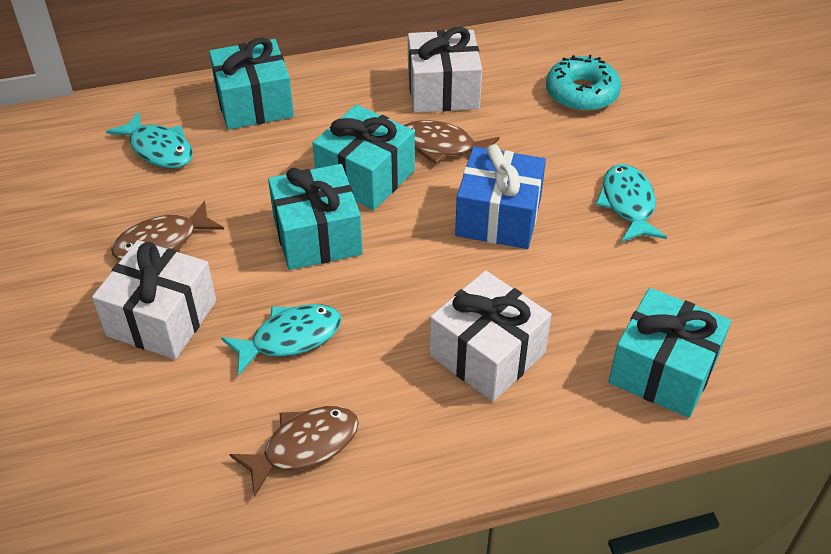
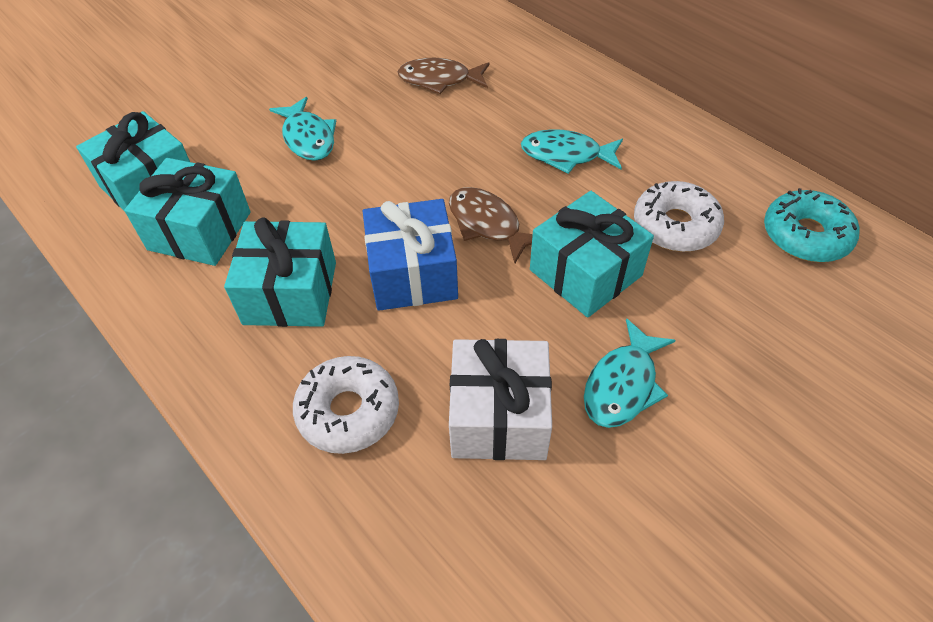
brown fish: [111,201,224,260] [229,406,359,497] [404,120,500,164] = 3 -> [397,58,489,94] [449,187,533,263] = 2
white donut: none = 0 -> [293,356,399,454] [634,181,724,252] = 2
white gift: [92,240,216,359] [408,27,482,113] [430,270,551,402] = 3 -> [449,339,552,460] = 1

